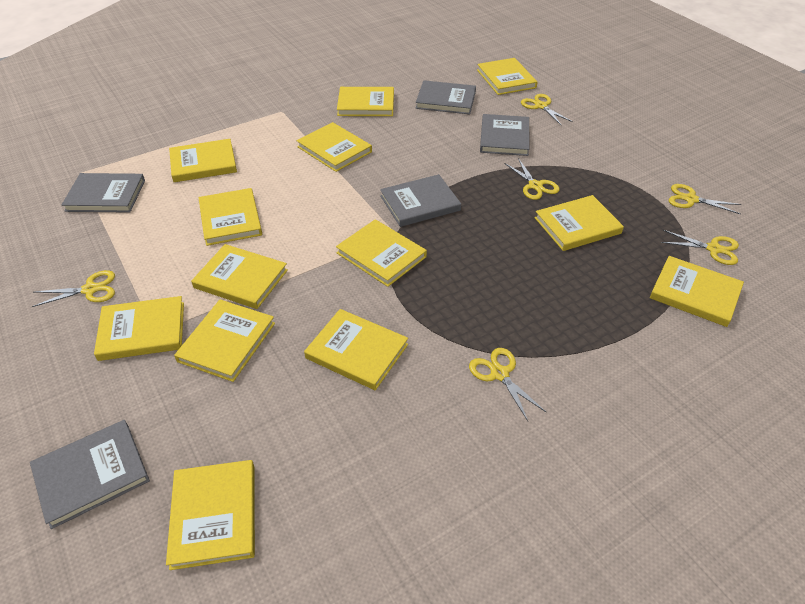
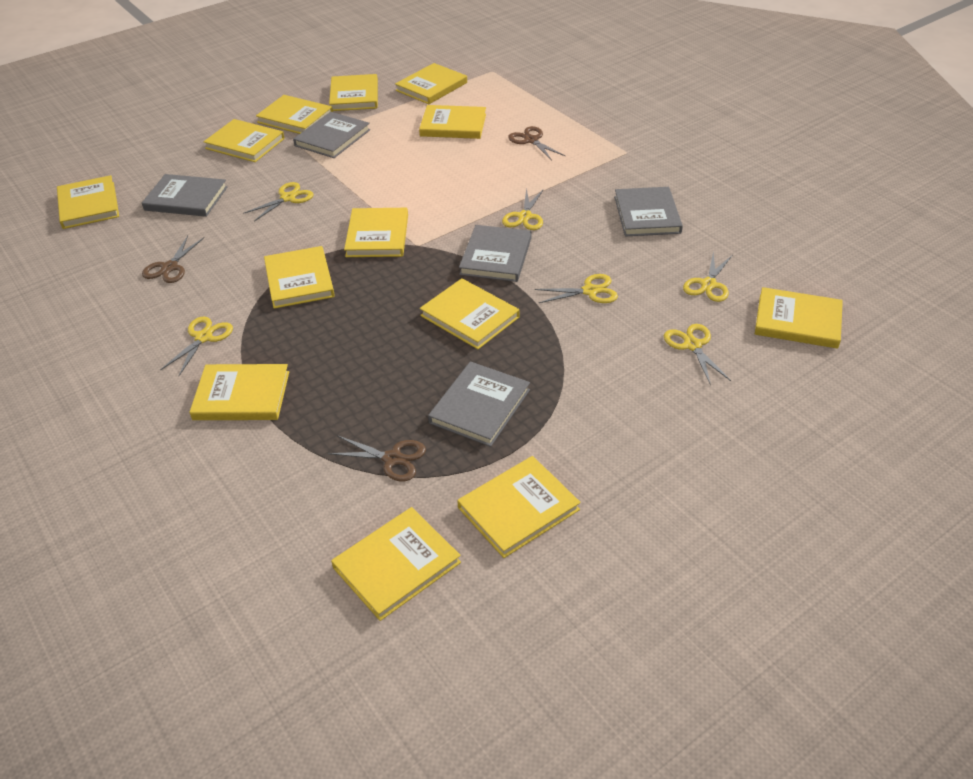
brown scissors: none = 0 -> [142,236,204,283] [328,435,426,482] [508,126,565,160] = 3

